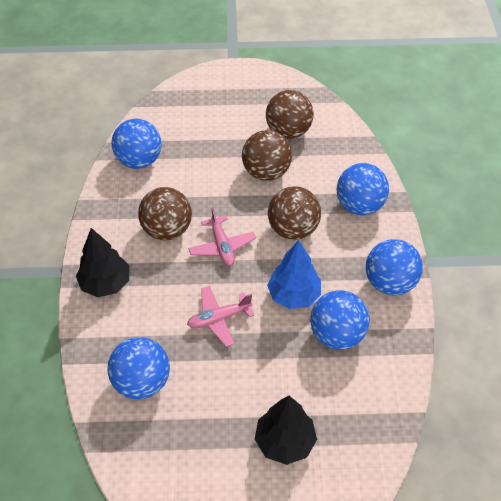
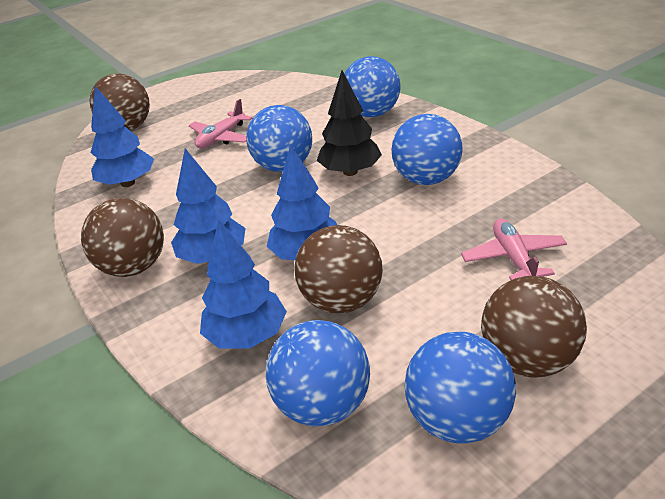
black tree: [76,228,130,297] [255,396,317,465] = 2 -> [317,70,382,176] = 1
blue tree: [267,240,321,309] = 1 -> [90,86,154,187] [171,148,245,264] [200,220,287,349] [267,145,337,260] = 4

